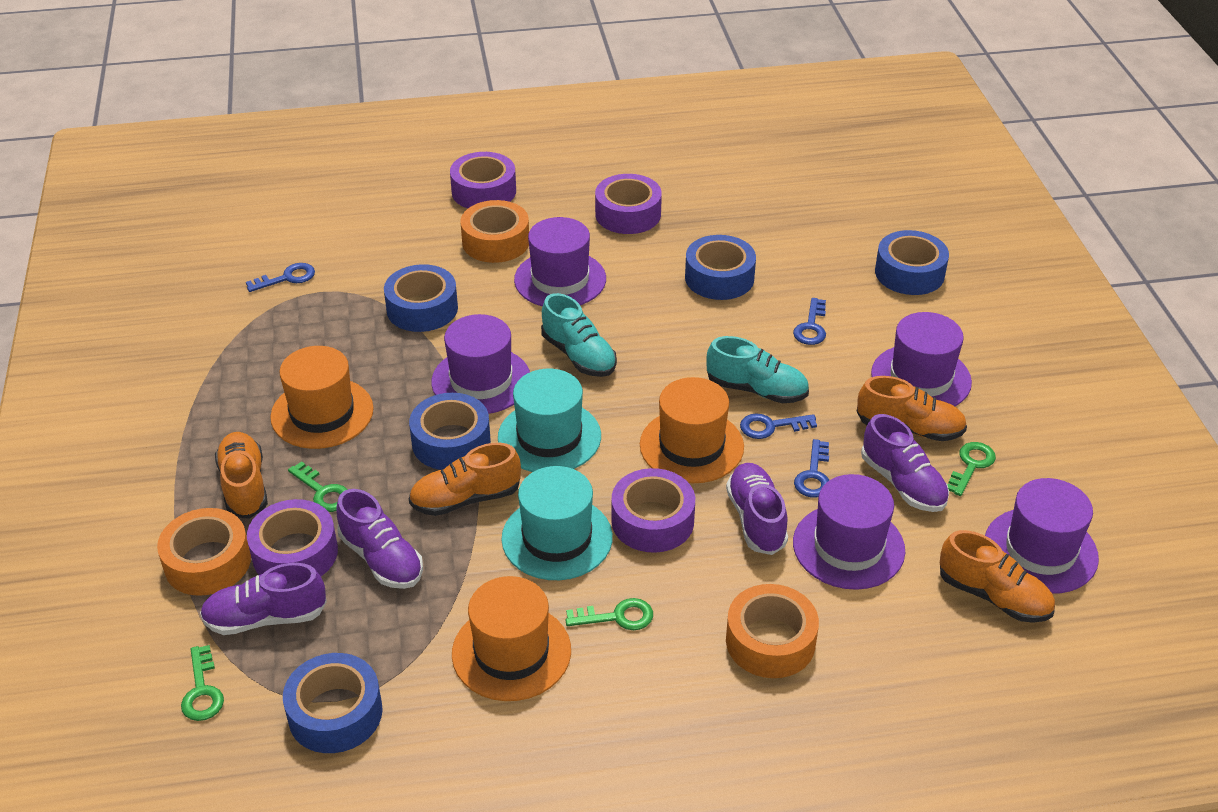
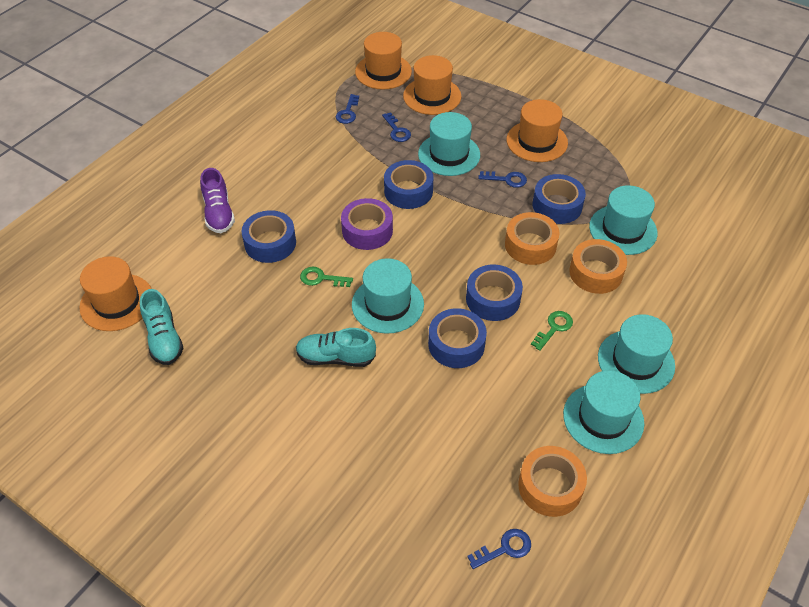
green key: [181,645,224,721] [288,461,348,512] [565,598,653,630] [948,442,996,496] = 4 -> [300,267,353,287] [531,311,573,351] = 2
orange hat: [270,346,374,449] [452,576,571,701] [640,377,744,483] = 3 -> [79,256,152,331] [355,32,412,90] [403,55,461,115] [506,99,568,162] = 4
orange shoe: [215,432,268,519] [409,443,521,516] [856,376,967,441] [940,530,1055,623] = 4 -> none = 0
purple hat: [431,314,530,414] [514,217,606,306] [793,474,905,590] [871,312,972,406] [985,478,1099,594] = 5 -> none = 0
purple shoe: [200,563,327,635] [337,489,423,589] [726,463,788,555] [861,414,949,512] = 4 -> [200,168,235,233] = 1
purple tape: [247,499,338,576] [450,152,516,208] [595,174,662,234] [611,468,695,553] = 4 -> [341,198,393,250] = 1
turquoise hat: [498,369,601,472] [501,466,613,580] = 2 -> [352,258,424,334] [418,112,480,176] [563,370,644,454] [589,185,658,255] [598,314,675,394] = 5

